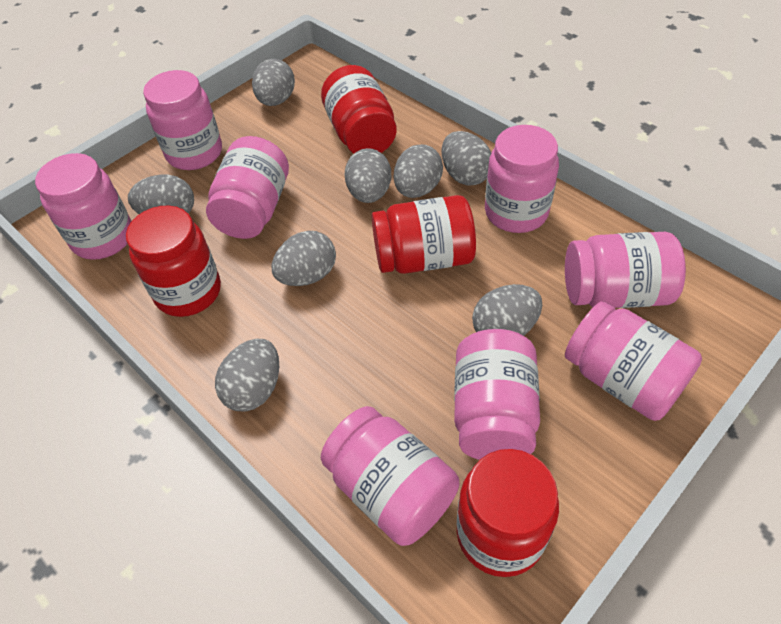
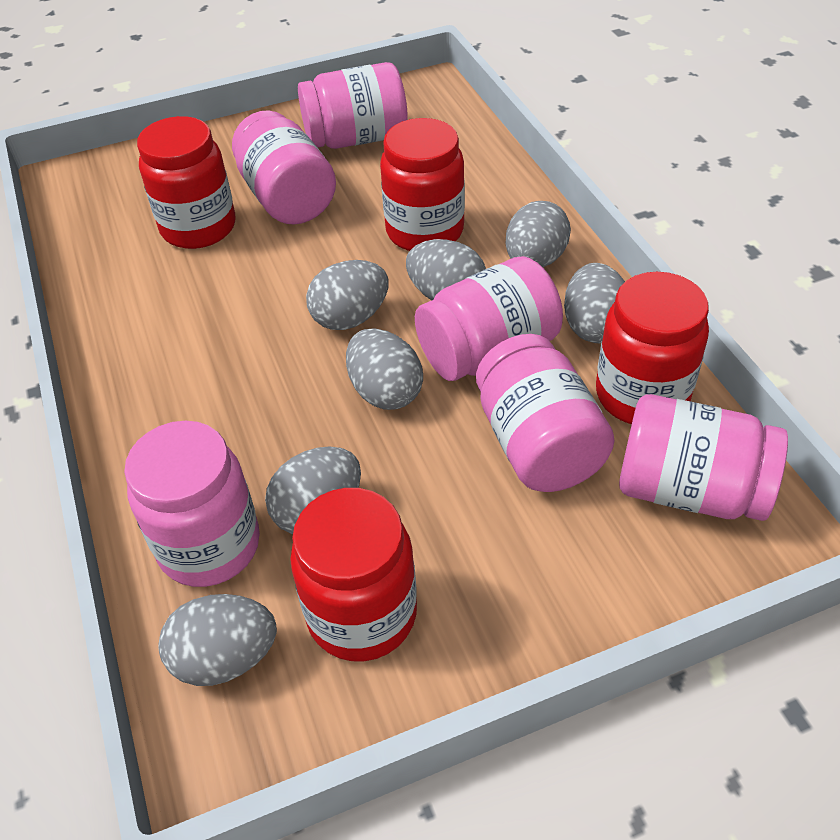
grey egg: [128,175,194,214] [215,339,279,412] [252,59,295,106] [271,231,336,286] [345,148,391,203] [394,144,443,198] [442,131,491,186] [472,284,542,336] = 8 -> [158,594,277,686] [265,446,361,534] [306,260,388,330] [346,328,423,410] [406,239,486,301] [506,201,571,267] [564,263,625,343] = 7
pink jar: [35,153,131,260] [143,70,222,170] [206,136,289,239] [321,406,459,546] [454,329,540,460] [485,125,559,233] [565,232,686,308] [565,301,702,421] = 8 -> [124,421,260,587] [232,110,336,224] [298,62,408,149] [415,256,563,381] [476,334,615,492] [619,394,788,521] = 6

